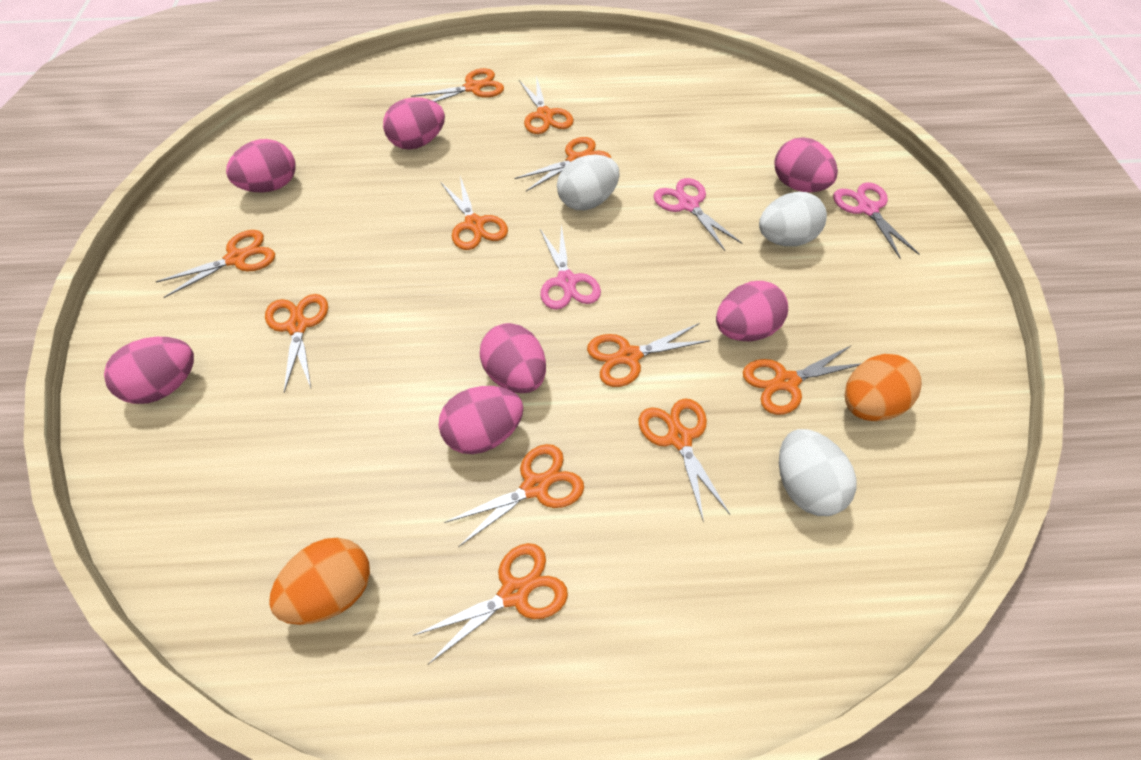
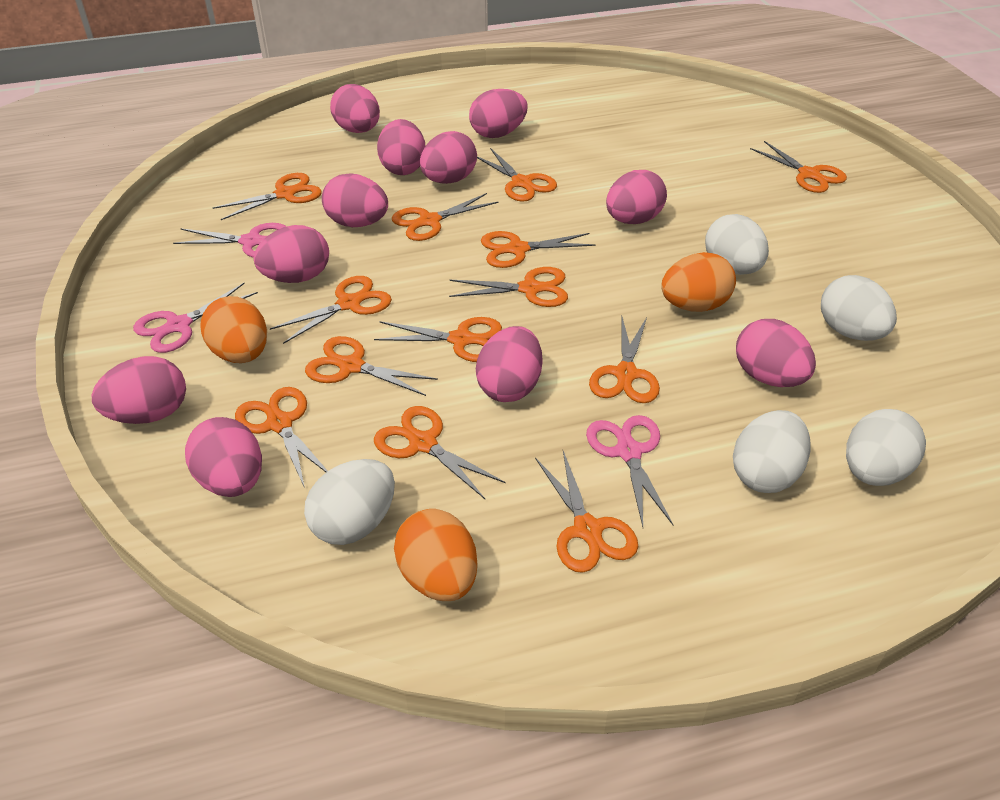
orange egg: [269,538,370,625] [845,354,922,421] = 2 -> [201,296,267,363] [394,509,478,601] [661,252,736,312] = 3
orange scissors: [156,230,275,298] [265,294,328,393] [411,68,504,102] [413,543,568,664] [441,176,508,250] [444,444,584,547] [514,137,612,191] [519,76,574,134] [587,323,711,387] [639,398,730,522] [743,345,862,415] = 11 -> [213,173,322,220] [235,387,327,488] [270,276,392,344] [305,336,438,396] [374,317,502,362] [374,406,506,499] [392,193,498,241] [449,267,568,307] [477,148,557,202] [481,231,595,268] [535,451,638,573] [589,317,660,403] [750,141,847,193] = 13
pink egg: [104,337,194,404] [226,139,295,193] [383,97,445,150] [439,386,523,454] [480,323,546,393] [716,281,788,341] [774,138,838,192] = 7 -> [91,356,186,424] [185,417,262,497] [254,225,329,283] [322,173,388,227] [330,84,380,133] [377,119,425,175] [420,131,477,184] [469,89,528,138] [476,326,542,402] [606,170,667,224] [736,319,816,387] = 11
white egg: [557,154,620,210] [759,192,827,246] [779,429,857,516] = 3 -> [304,459,395,545] [705,214,769,275] [733,410,810,493] [821,275,897,341] [846,409,926,486] = 5

